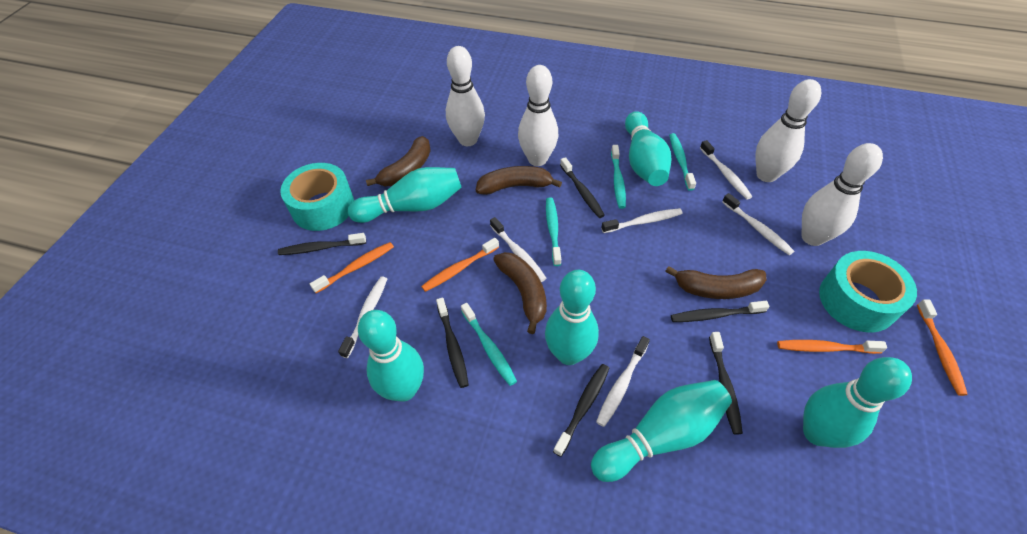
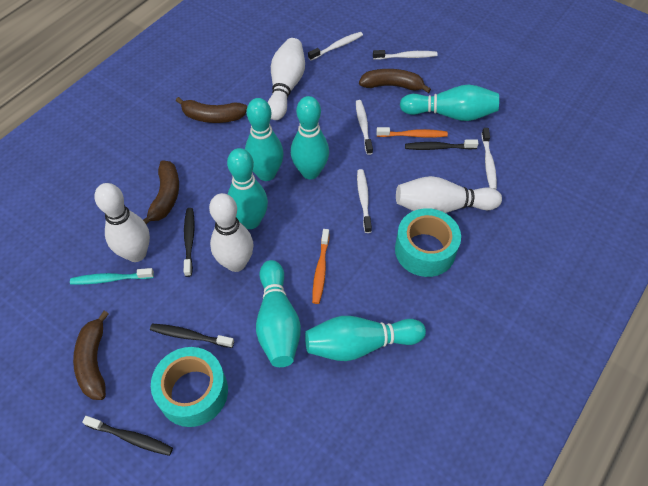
black toothbrush: [278,233,366,255] [436,298,469,388] [553,364,610,457] [560,157,605,218] [671,301,770,322] [709,332,743,435] = 6 -> [82,416,173,456] [150,324,234,348] [184,208,195,277] [405,140,479,150] = 4
orange toothbrush: [310,242,394,293] [421,238,499,292] [777,340,887,354] [917,299,968,396] = 4 -> [312,229,330,304] [376,127,448,138] = 2
turquoise toothbrush: [461,303,517,386] [546,197,561,266] [611,145,626,209] [669,133,696,191] = 4 -> [70,268,154,284] = 1
white toothbrush: [338,276,387,358] [490,217,546,282] [596,336,650,427] [601,208,683,233] [700,140,752,200] [722,193,794,255] = 6 -> [308,32,363,61] [356,100,373,155] [357,169,372,233] [373,50,438,60] [482,128,497,190] = 5

